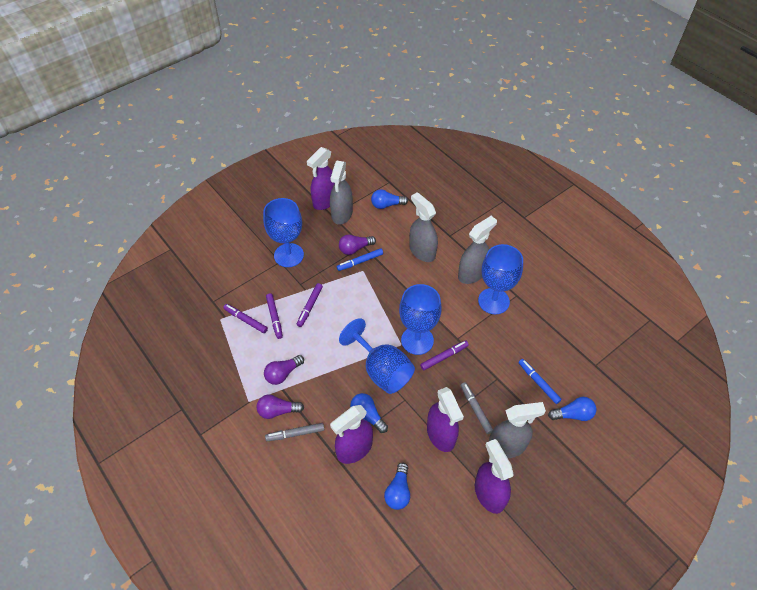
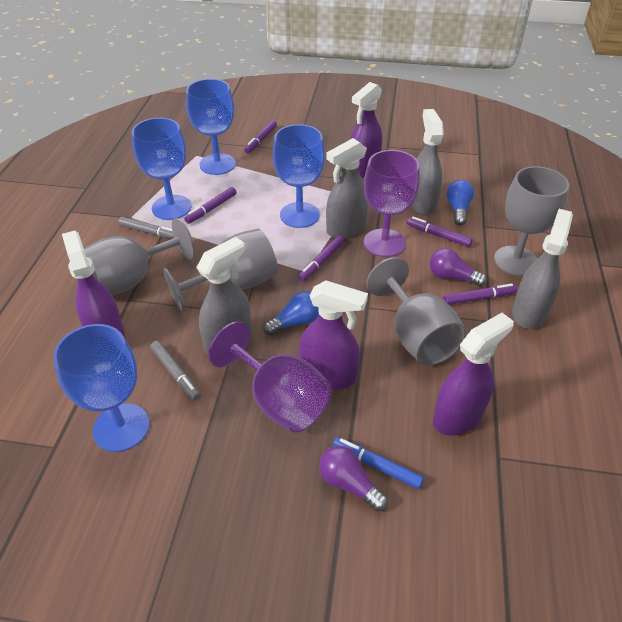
blue light bulb: [350,393,388,433] [371,189,408,209] [384,463,410,510] [548,397,597,421] = 4 -> [263,291,319,335] [446,180,474,226] = 2
blue marker: [337,248,383,271] [519,359,562,404] = 2 -> [333,437,424,489] = 1
grey goblet: none = 0 -> [84,218,195,295] [163,229,278,312] [366,257,467,366] [494,166,569,276] = 4
purple goblet: none = 0 -> [208,321,332,433] [364,150,420,257] = 2
purple light bulb: [256,395,304,419] [264,355,304,385] [339,235,376,255] = 3 -> [319,446,388,512] [430,248,487,287] = 2
purple marker: [223,304,268,333] [266,294,283,339] [297,283,323,327] [420,341,469,370] = 4 -> [184,187,237,224] [244,120,277,154] [298,236,344,282] [406,216,473,247] [443,284,517,305] = 5

